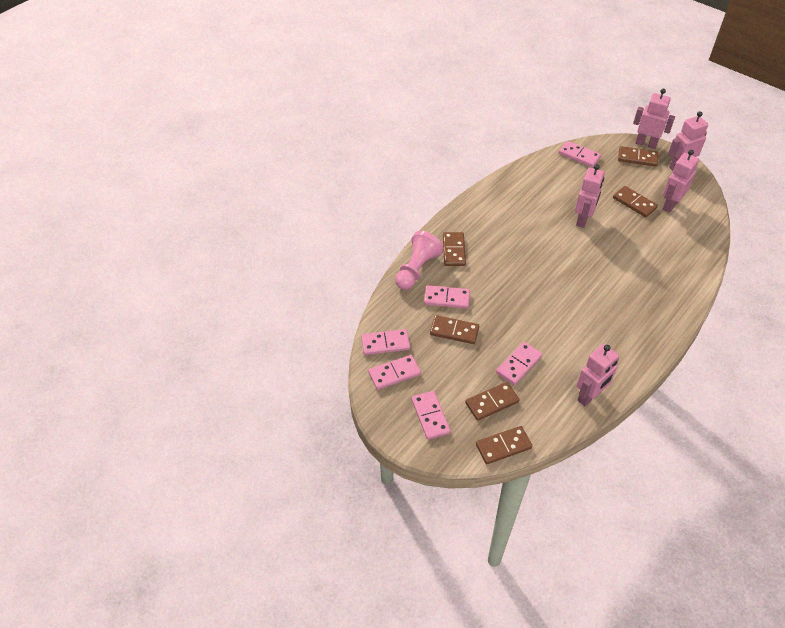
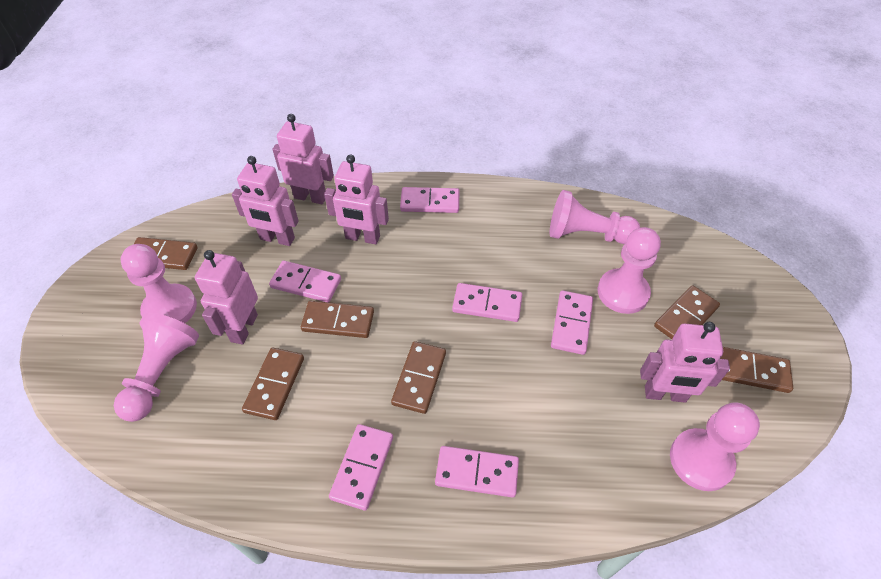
pink pawn: [395,231,444,290] = 1 -> [114,313,199,422] [121,244,197,323] [550,190,640,244] [597,227,661,314] [670,402,760,491] = 5

